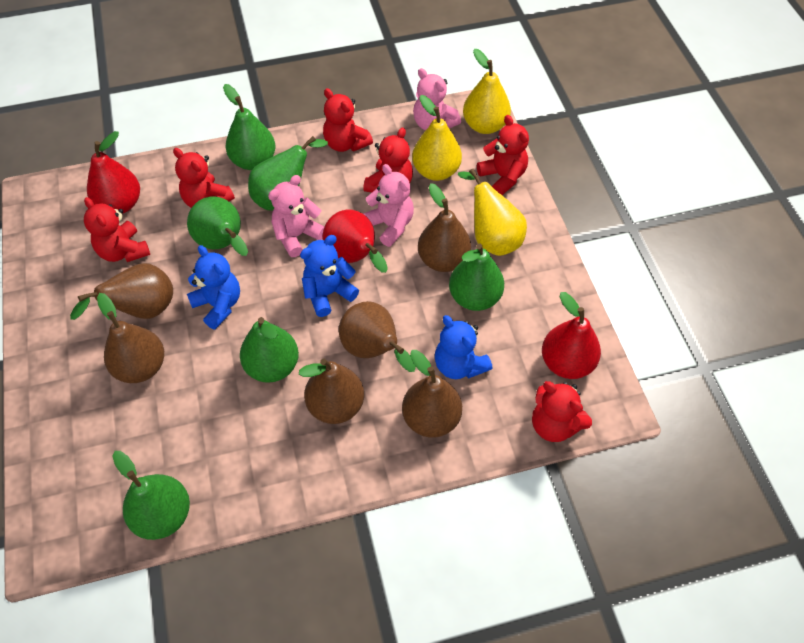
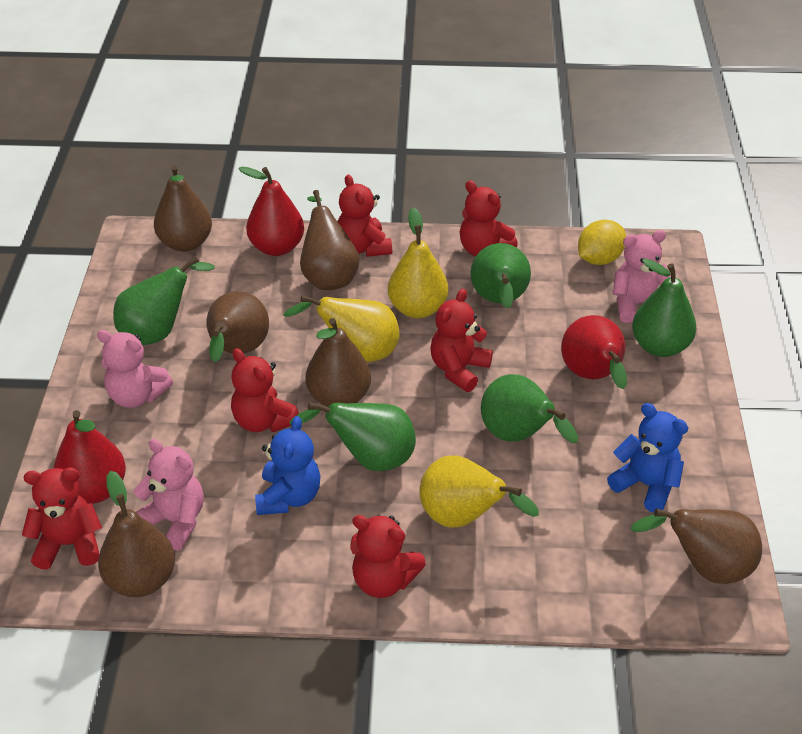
blue teddy bear: [187,245,240,330] [300,235,359,317] [435,315,493,379] = 3 -> [255,416,320,515] [607,403,688,513] = 2
green pear: [112,451,190,540] [187,196,248,256] [223,84,275,170] [240,317,299,383] [248,136,328,210] [449,243,504,311] = 6 -> [113,256,215,345] [289,402,416,471] [470,243,531,309] [481,374,578,443] [632,259,696,357] = 5
yellow lemon: none = 0 -> [578,220,626,265] = 1

